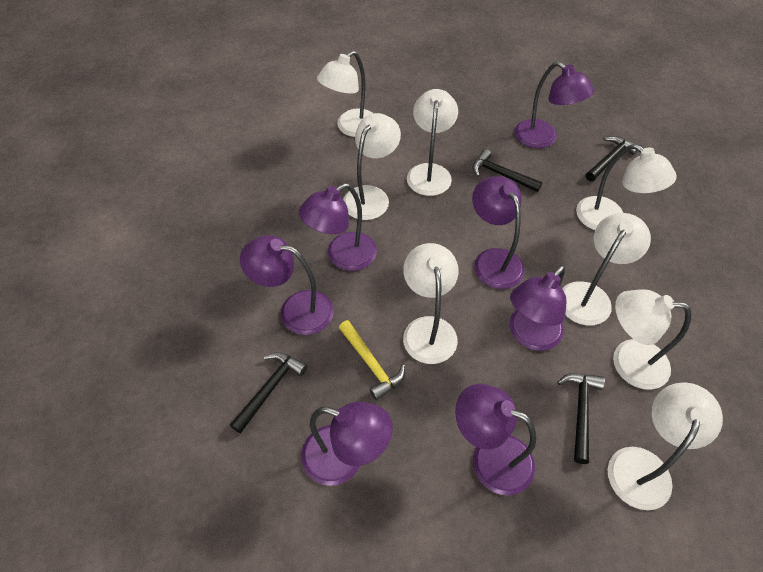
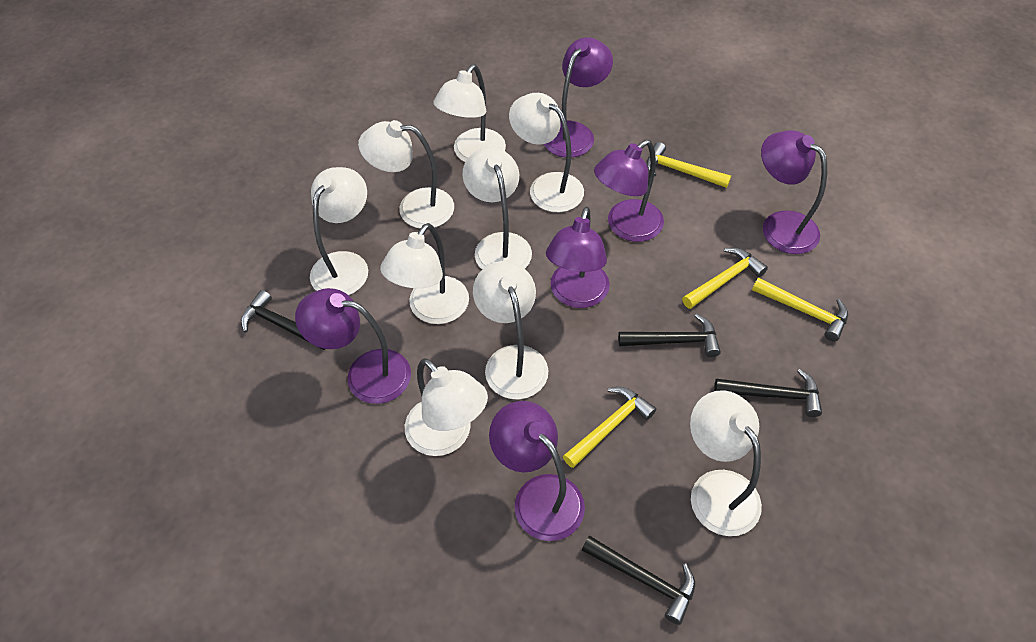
purple lamp: [240,235,334,335] [299,183,377,271] [301,402,392,486] [455,384,536,495] [472,176,525,289] [509,265,567,351] [515,62,594,148] = 7 -> [295,288,411,404] [489,401,585,541] [544,37,613,157] [546,207,610,308] [594,140,664,242] [761,131,827,254] = 6
white lamp: [317,51,373,137] [343,113,401,220] [403,243,459,364] [407,89,458,196] [562,213,651,326] [576,144,677,230] [608,382,723,510] [613,289,692,390] = 8 -> [310,167,368,295] [358,120,454,229] [380,223,469,324] [405,358,488,456] [433,64,506,162] [462,147,532,269] [473,261,548,399] [509,93,584,212] [690,390,762,536] = 9
yellow hammer: [339,320,405,401] = 1 -> [563,387,656,468] [646,142,731,188] [682,247,768,309] [752,277,848,341] = 4

